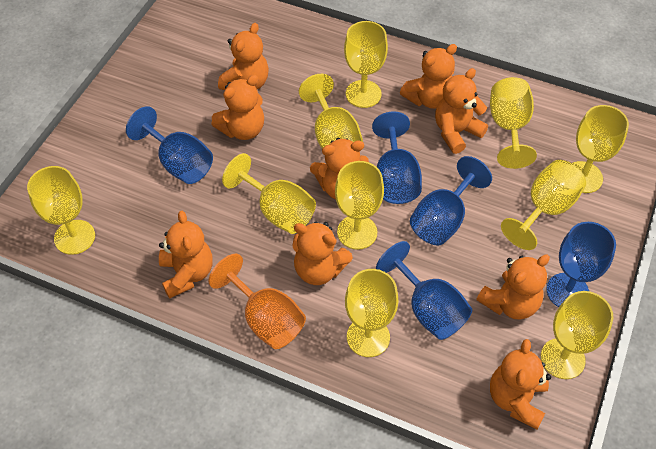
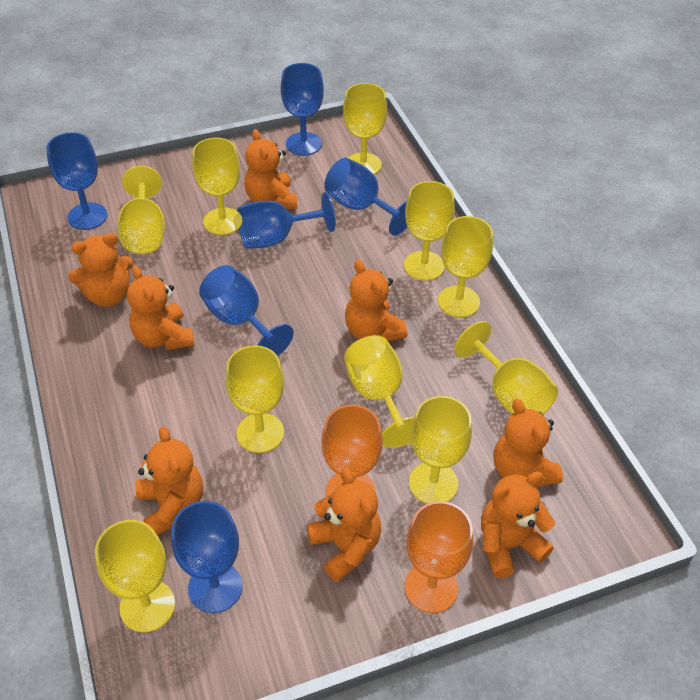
blue goblet: [126,106,213,184] [372,111,422,204] [376,241,472,340] [410,156,492,246] [547,222,616,307] = 5 -> [46,132,107,230] [171,501,242,613] [199,265,294,356] [237,192,335,249] [281,63,324,155] [324,158,407,236] = 6
orange goblet: [209,254,306,349] = 1 -> [321,405,383,497] [405,501,473,613] = 2
orange teddy bear: [159,211,213,299] [211,75,264,140] [218,23,269,90] [292,222,353,285] [310,138,369,199] [400,44,457,109] [435,68,488,154] [477,255,550,320] [490,339,551,430] = 9 -> [68,233,133,307] [127,266,195,350] [136,427,203,536] [244,129,297,209] [307,468,381,583] [345,260,407,342] [481,471,555,578] [494,399,563,487] = 8

